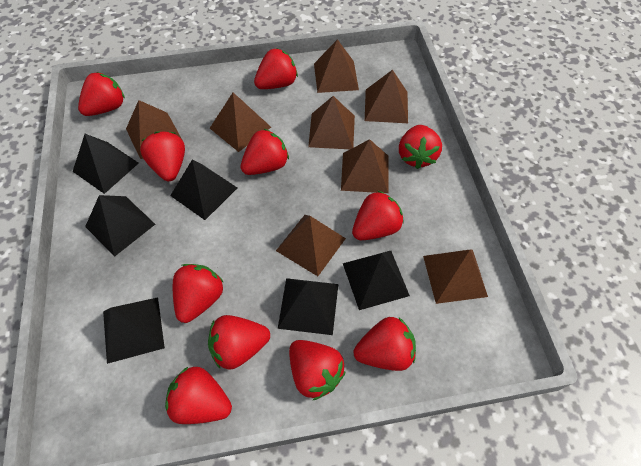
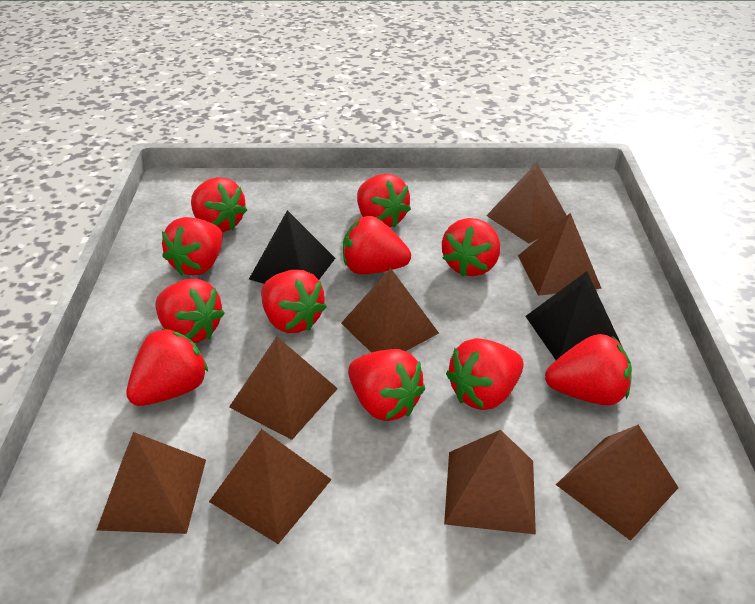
black pyramid: [73,134,139,194] [85,195,155,257] [103,297,165,364] [170,160,237,220] [278,278,338,335] [343,251,410,310] = 6 -> [249,210,335,284] [526,271,623,360] = 2

